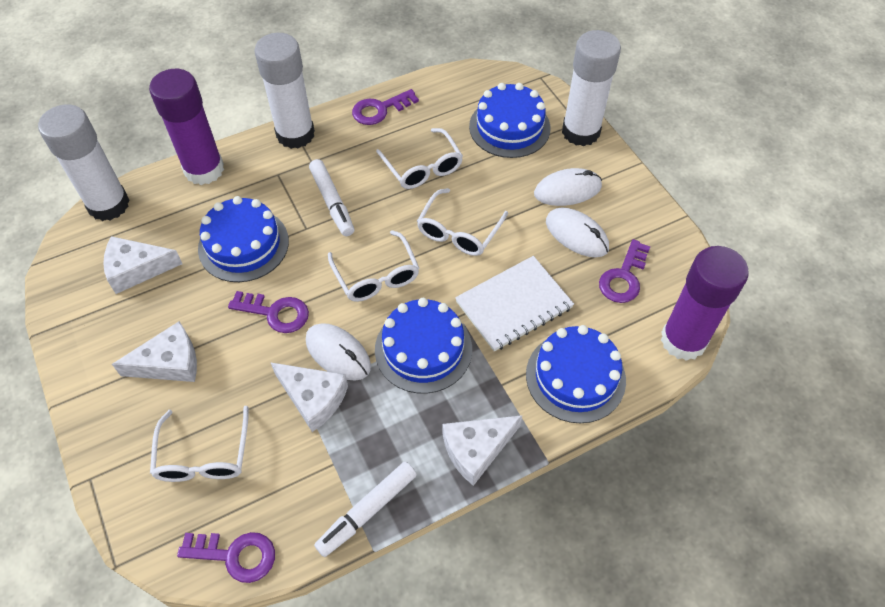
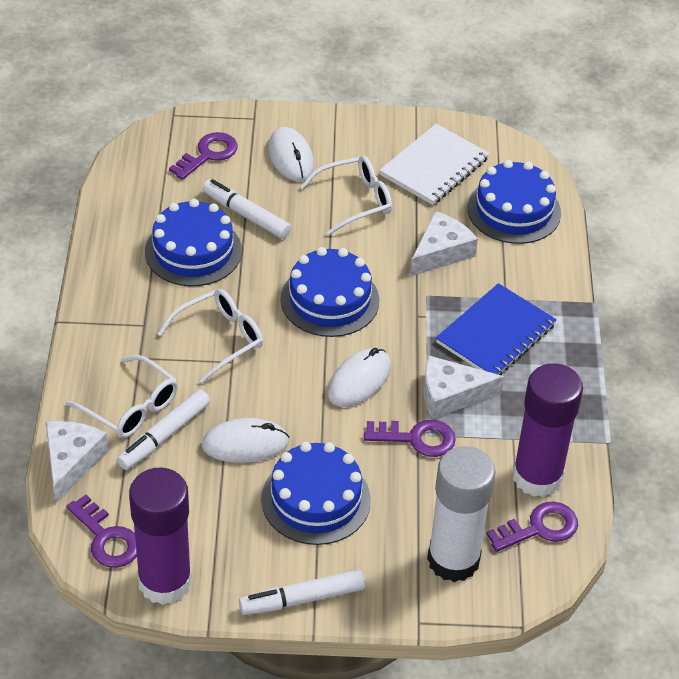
blue notebook: none = 0 -> [436,283,557,375] = 1
white cheese: [103,236,182,294] [112,321,197,382] [270,362,348,432] [443,415,522,486] = 4 -> [46,421,108,503] [410,211,478,276] [423,356,504,419] = 3
white glasses: [150,406,249,482] [328,230,419,302] [376,128,463,189] [417,188,508,256] = 4 -> [66,355,178,438] [158,289,263,383] [300,156,392,235] = 3
white glue stick: [38,104,130,221] [254,33,315,149] [562,30,621,146] = 3 -> [427,446,496,582] = 1
white marker: [309,159,354,236] [314,462,417,557] = 2 -> [117,389,210,470] [202,179,291,239] [239,570,365,615] = 3

